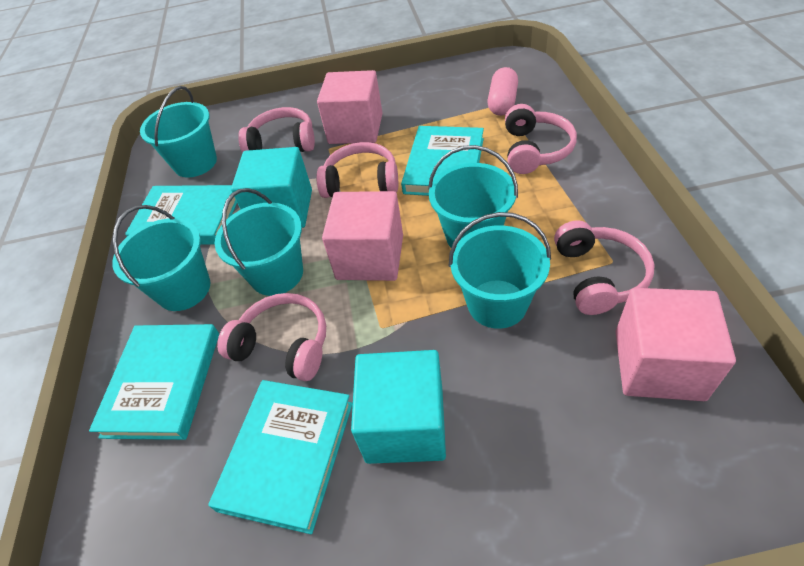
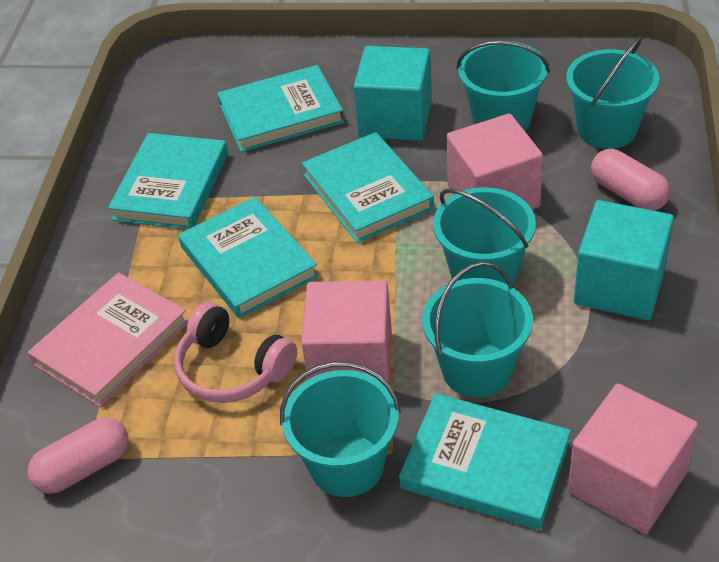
pink book: none = 0 -> [28,272,188,407] = 1
pink capsule: [487,67,518,116] = 1 -> [28,418,128,494] [591,149,670,211] = 2
pink headphones: [217,293,326,381] [238,107,315,153] [316,142,398,198] [505,104,577,174] [554,220,655,315] = 5 -> [174,302,297,403] = 1
turquoise book: [89,324,219,440] [125,185,237,245] [208,380,353,534] [401,126,484,196] = 4 -> [108,133,228,229] [178,197,319,318] [217,65,344,152] [302,132,434,243] [399,393,571,530] = 5

